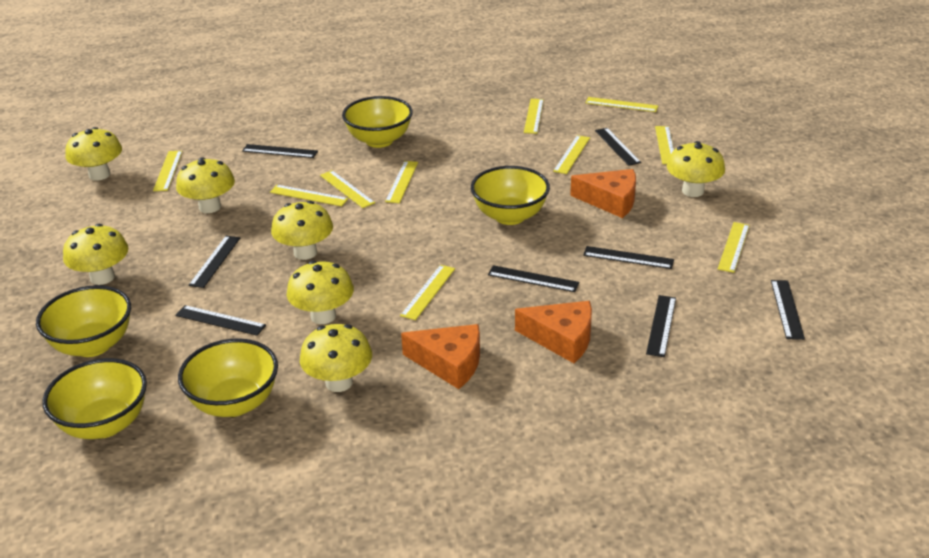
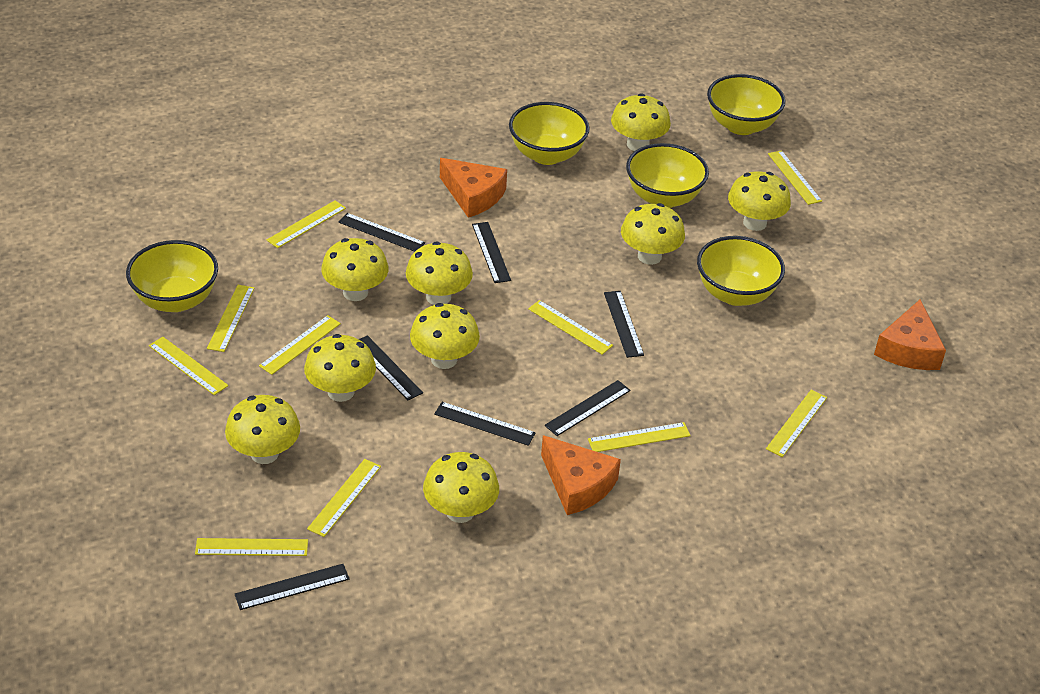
black ruler: [175,305,266,336] [189,236,240,288] [242,144,318,158] [488,265,579,292] [583,246,674,269] [595,128,641,166] [646,295,676,357] [771,280,805,340] = 8 -> [235,564,350,610] [338,213,425,252] [359,335,423,400] [434,402,536,446] [472,222,511,283] [545,380,631,436] [604,291,644,358] = 7
yellow mushroom: [63,224,128,285] [65,127,122,181] [176,157,235,213] [271,201,333,260] [287,261,354,324] [300,324,372,392] [667,141,725,197] = 7 -> [225,395,300,464] [304,334,376,402] [321,238,389,301] [406,241,473,305] [410,303,480,369] [423,452,499,523] [611,93,671,151] [621,203,685,265] [728,171,791,231] = 9

